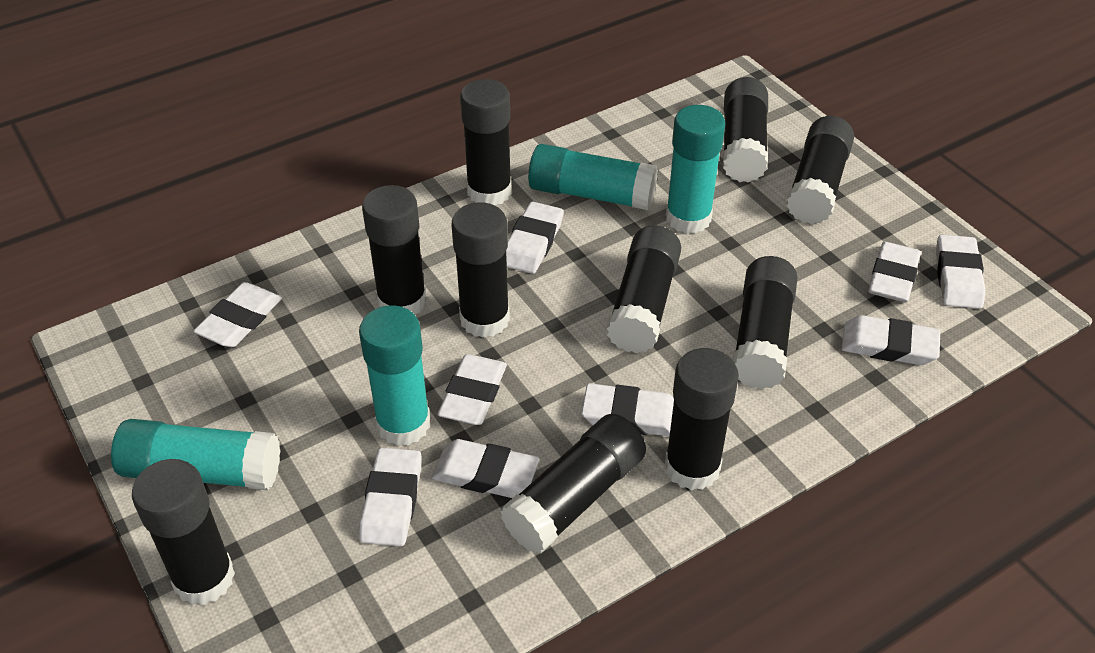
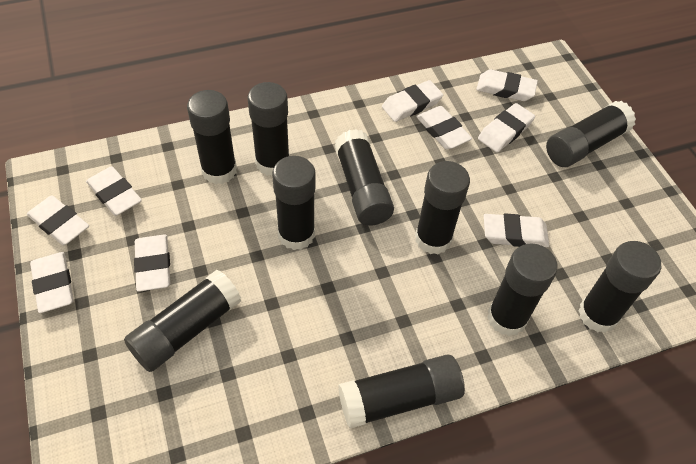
turquoise glue stick: [111,419,280,490] [359,305,430,446] [528,144,658,210] [666,105,725,234] = 4 -> none = 0

